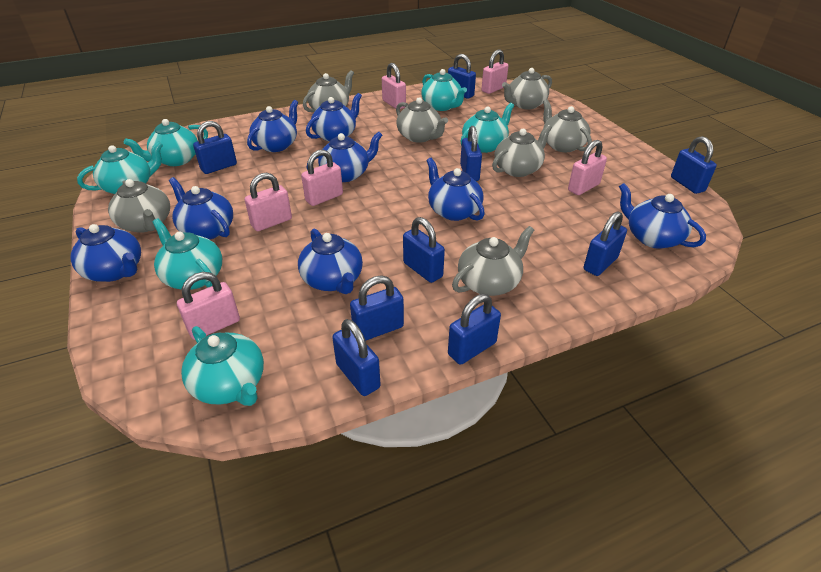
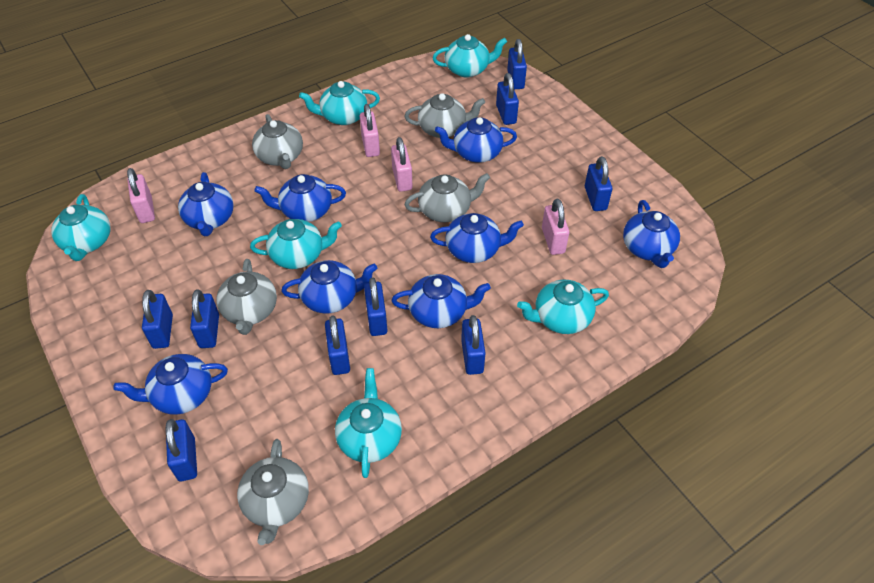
grey teapot: [108,179,170,233] [303,70,354,112] [396,97,448,143] [452,226,534,296] [492,124,552,177] [502,68,552,109] [543,99,592,152] = 7 -> [216,259,277,335] [237,439,309,545] [252,114,303,169] [404,93,485,138] [404,173,490,222] = 5
pink padlock: [177,272,240,340] [244,173,292,231] [301,149,343,206] [382,63,406,109] [481,50,508,94] [568,140,607,195] = 6 -> [127,168,155,223] [360,104,380,157] [391,137,413,192] [542,199,569,255] = 4

